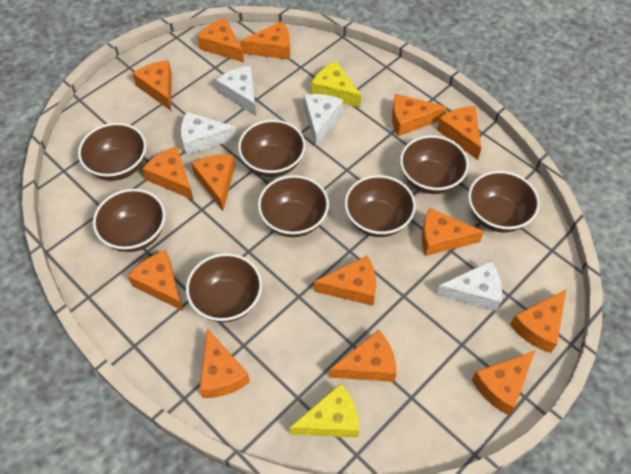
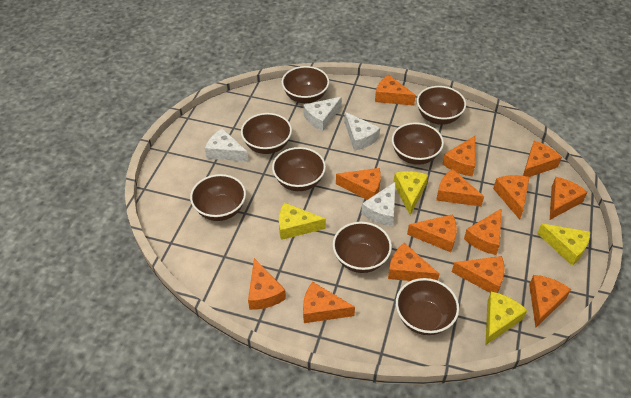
yellow cheese: [290,383,359,438] [311,61,361,107] = 2 -> [279,202,326,240] [393,171,428,215] [485,292,527,345] [537,224,590,266] = 4

